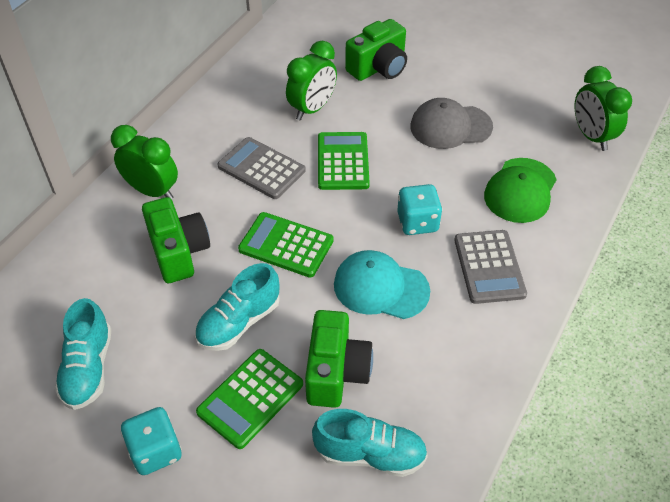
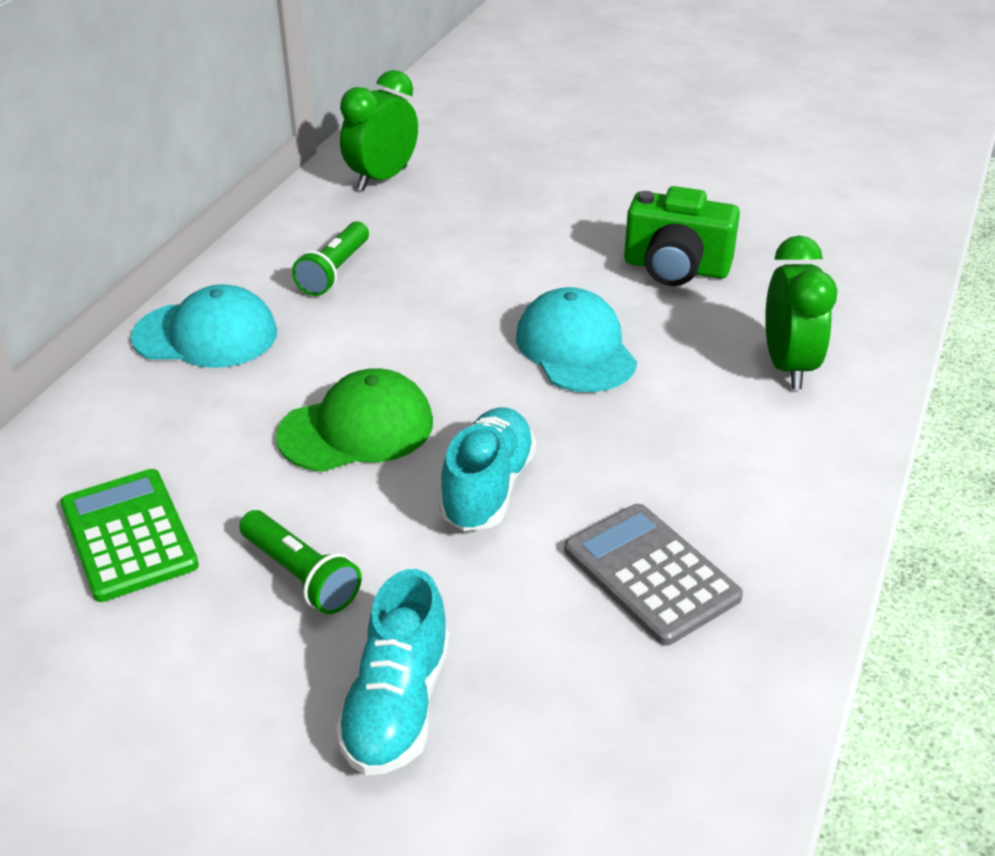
green calculator: [196,349,303,449] [238,212,334,278] [318,132,370,190] = 3 -> [60,469,199,602] = 1
green camera: [142,197,210,283] [305,310,373,408] [345,19,407,81] = 3 -> [624,186,740,286] = 1
green clock: [111,125,178,200] [286,41,337,121] [574,66,632,151] = 3 -> [340,70,418,191] [765,235,837,389] = 2
green flashlight: none = 0 -> [239,510,362,614] [292,221,369,296] = 2
grey calculator: [218,137,306,199] [454,230,527,304] = 2 -> [564,504,743,646] = 1
grey cap: [410,98,493,149] = 1 -> none = 0
turquoise cap: [334,250,430,319] = 1 -> [131,284,277,368] [516,287,637,392] = 2
turquoise dice: [121,407,182,475] [397,184,443,235] = 2 -> none = 0
turquoise shoe: [55,298,112,410] [195,263,280,351] [312,409,428,477] = 3 -> [335,569,450,775] [439,407,536,531] = 2

